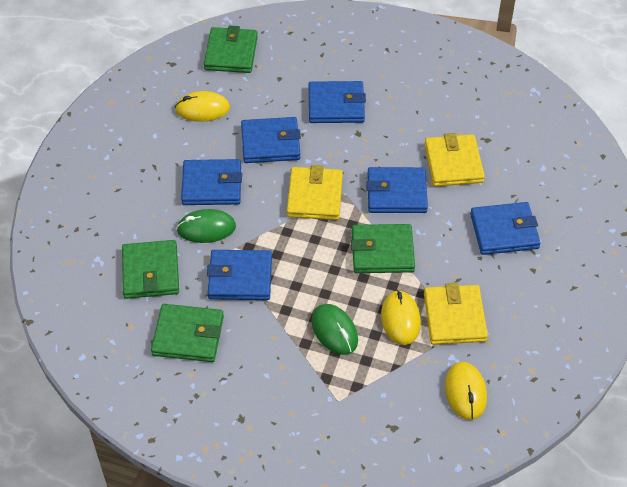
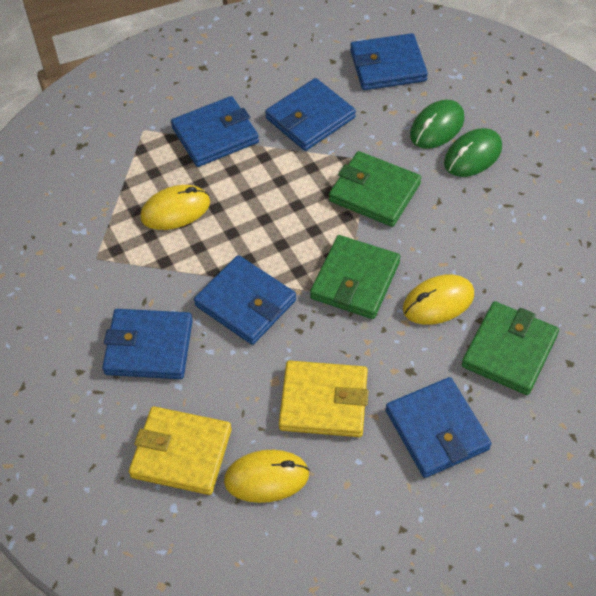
green wallet: [122,240,179,299] [151,304,224,362] [204,26,258,73] [351,224,415,273] = 4 -> [310,235,400,319] [329,151,421,227] [462,301,559,395] = 3
yellow wallet: [287,165,343,220] [424,283,488,345] [425,133,485,187] = 3 -> [129,406,232,495] [279,360,369,437] = 2

